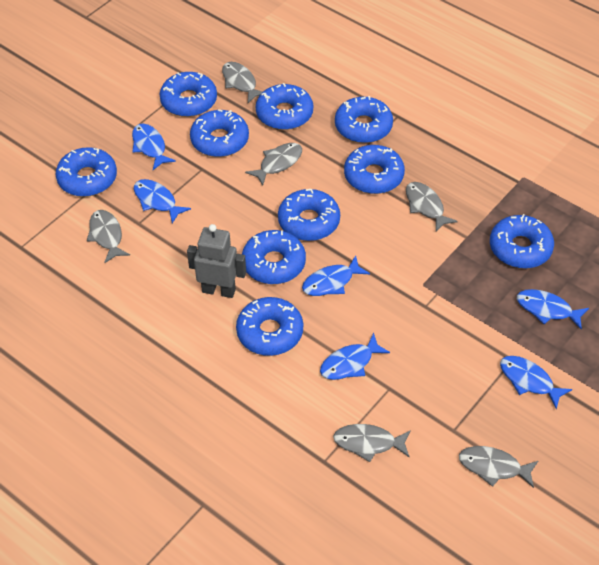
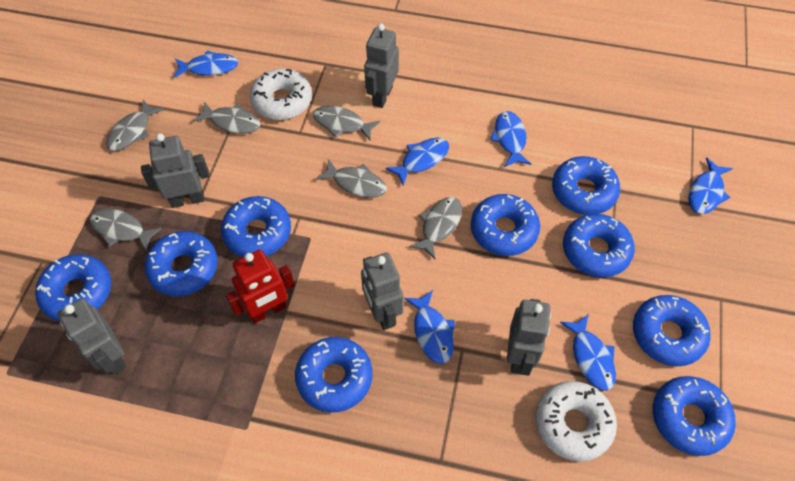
blue donut: [56,147,117,197] [159,72,217,117] [190,109,249,157] [236,297,303,356] [242,230,306,284] [256,83,313,130] [278,189,340,241] [335,96,393,143] [344,145,405,194] [490,214,554,269] = 10 -> [35,254,111,321] [145,231,218,296] [221,196,291,257] [295,337,373,413] [471,194,540,256] [552,156,620,215] [563,214,635,277] [633,295,711,366] [653,376,736,456] = 9
grey robot: [187,224,246,298] = 1 -> [57,298,126,375] [141,133,210,208] [361,252,403,330] [364,23,399,108] [507,299,551,376] = 5
red robot: none = 0 -> [226,250,295,323] = 1
white donut: none = 0 -> [250,69,312,120] [535,381,617,462] = 2

